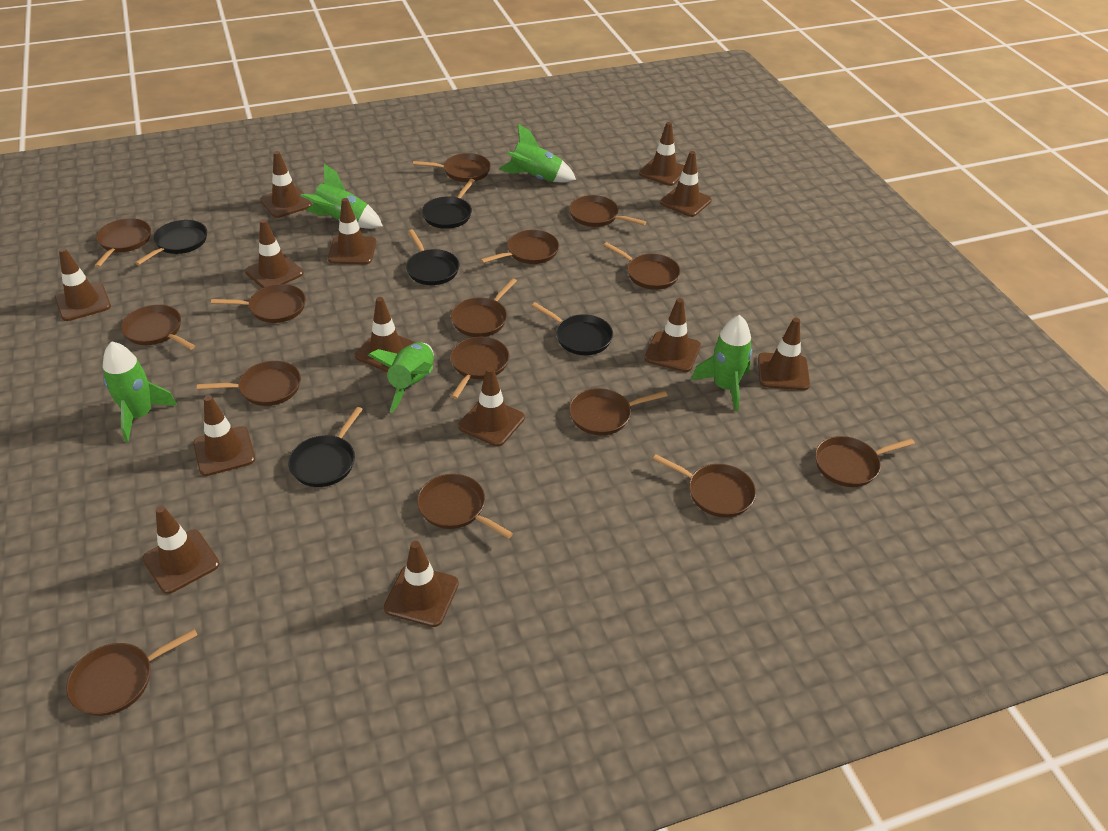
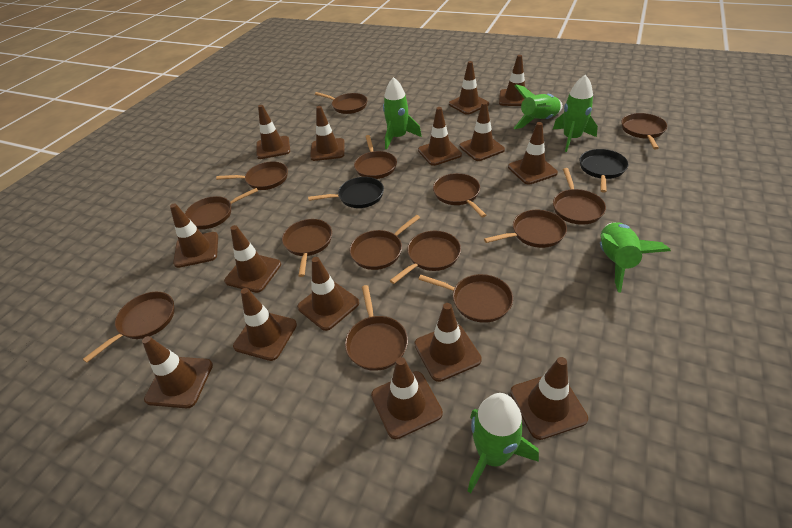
black pan: [135,220,207,265] [288,407,363,487] [406,229,460,285] [422,179,475,229] [532,302,613,355] = 5 -> [308,177,384,208] [579,149,628,193] = 2
brown pan: [66,629,198,716] [94,218,151,268] [121,305,195,350] [197,361,301,406] [211,284,306,323] [413,153,491,182] [417,474,513,539] [450,337,509,399] [451,278,517,337] [481,230,559,264] [569,195,646,227] [569,388,667,435] [603,242,680,290] [653,454,756,517] [815,436,915,487] = 15 -> [83,292,175,363] [185,188,258,229] [216,162,288,190] [282,219,332,277] [315,92,367,114] [345,285,408,371] [350,215,420,270] [354,135,397,179] [390,231,461,284] [418,274,513,323] [433,173,486,217] [484,210,567,248] [553,168,606,225] [621,113,667,149] = 14
brown traffic cone: [55,248,111,321] [142,506,220,594] [193,395,255,476] [245,219,303,288] [261,151,312,218] [328,198,376,264] [355,297,416,372] [384,541,459,627] [458,367,525,447] [639,122,685,186] [644,298,701,372] [660,151,712,217] [758,318,810,390] = 13 -> [142,336,213,408] [170,204,218,268] [224,225,281,293] [233,288,297,361] [256,105,290,159] [297,257,359,331] [310,106,345,161] [371,357,443,439] [414,303,482,382] [418,107,462,166] [449,61,489,115] [459,102,505,161] [499,55,531,106] [508,122,558,185] [510,357,588,440] = 15

